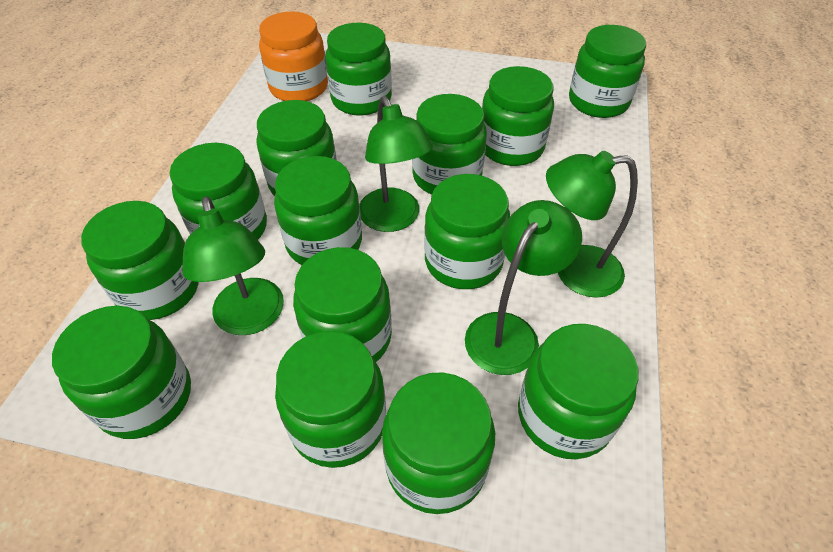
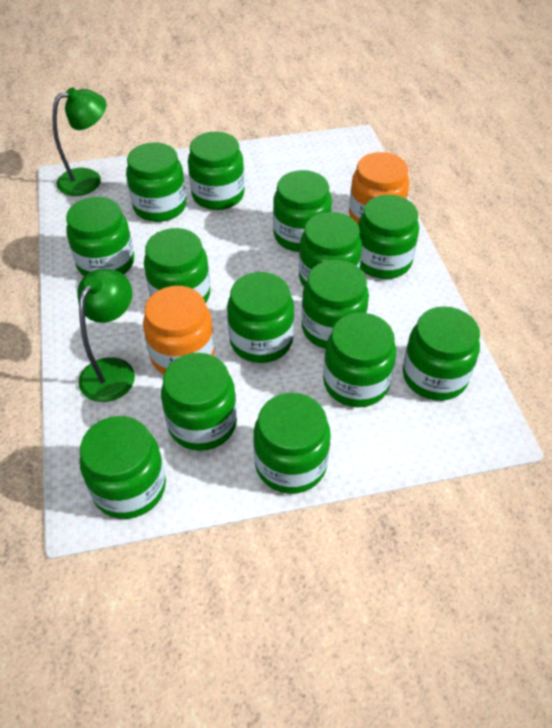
green lamp: [182,196,284,335] [359,96,433,232] [465,200,582,375] [546,151,638,298] = 4 -> [52,88,106,196] [77,269,135,402] = 2
orange jar: [259,11,328,101] = 1 -> [143,286,215,374] [349,152,409,224] = 2

